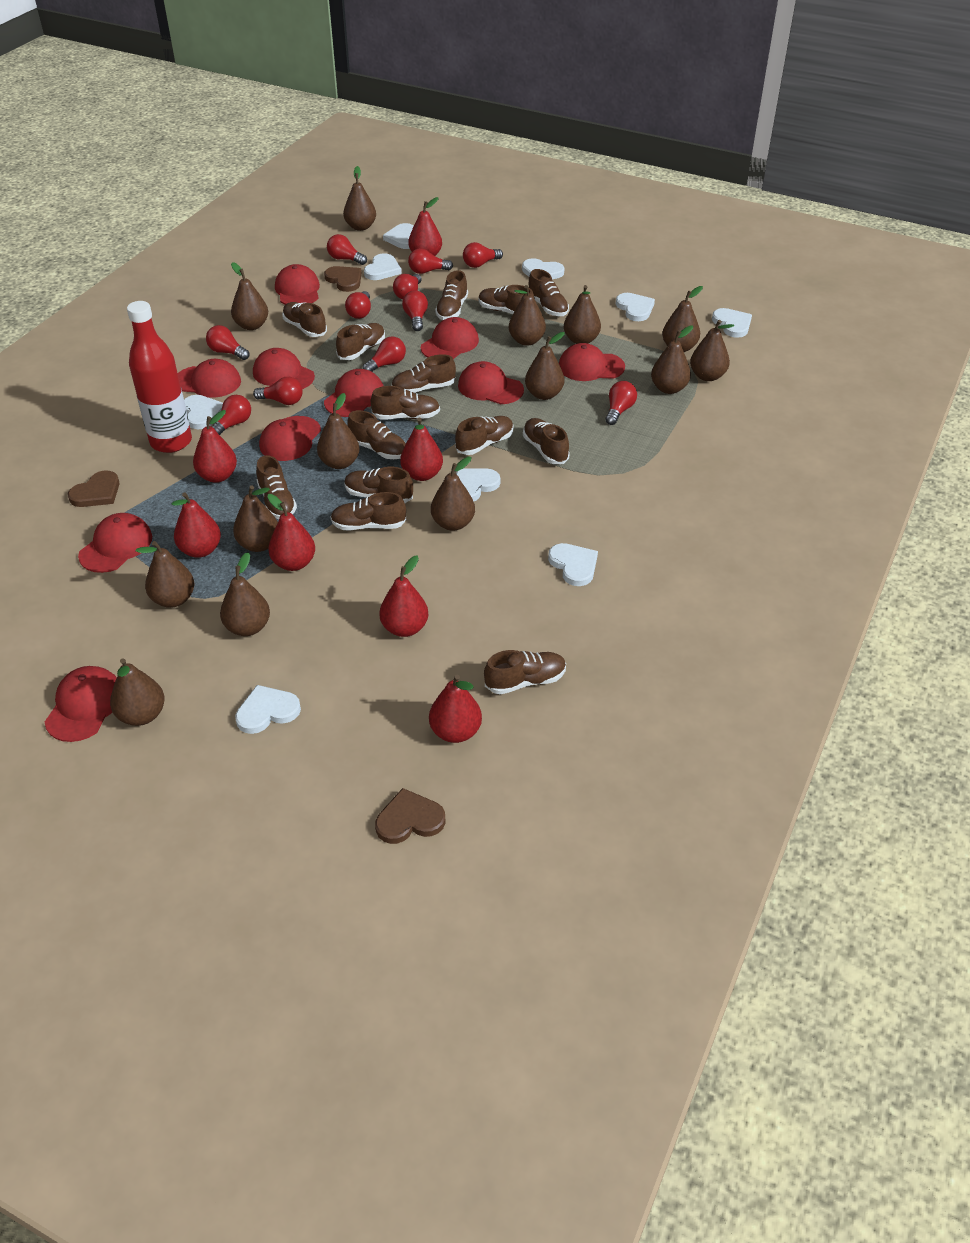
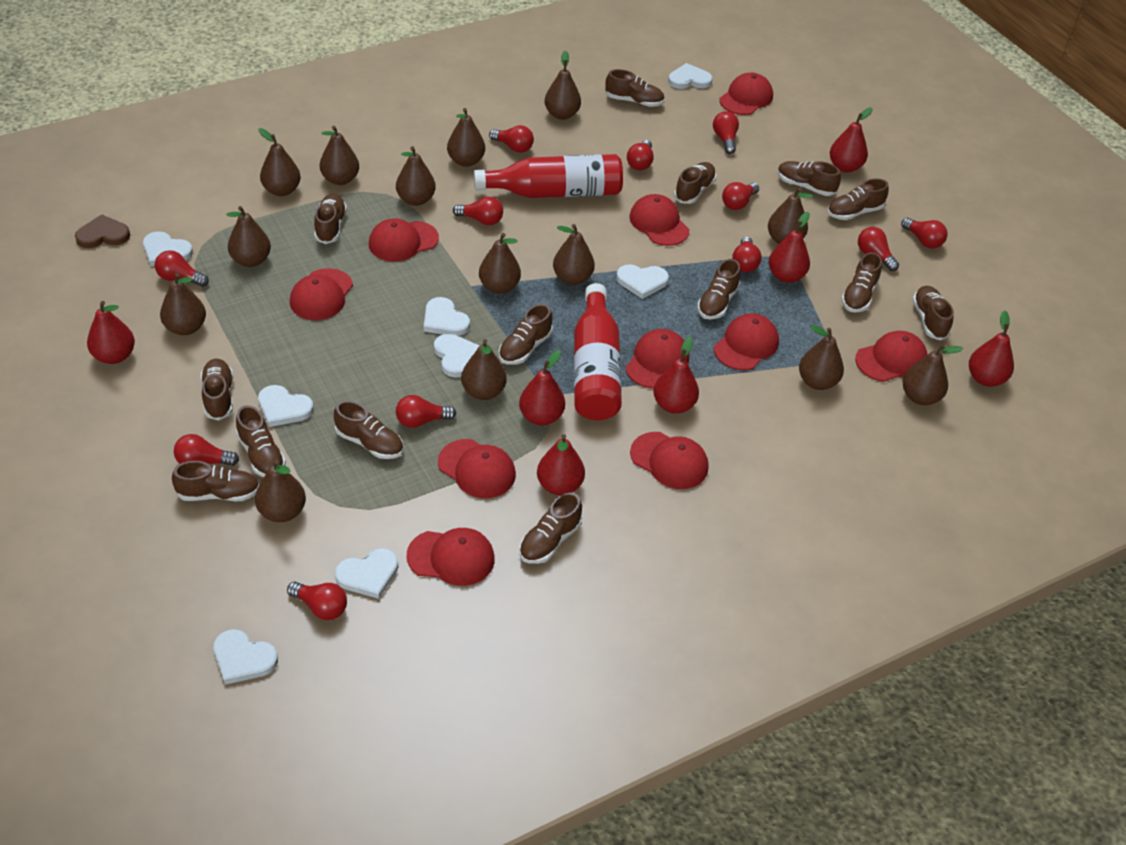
brown heart: [68,470,119,507] [324,266,362,292] [375,788,446,844] = 3 -> [75,214,130,248] = 1
red bottle: [127,301,192,453] = 1 -> [474,154,623,198] [574,283,622,420] = 2
red light bulb: [206,325,250,360] [212,395,251,435] [253,377,303,405] [327,234,367,265] [345,291,371,319] [363,337,406,372] [393,274,422,299] [402,290,428,331] [408,248,453,274] [463,242,503,268] [605,381,637,425] = 11 -> [155,250,209,287] [174,434,239,466] [287,582,347,620] [396,395,456,428] [453,197,503,225] [489,125,534,153] [627,140,654,170] [713,111,739,154] [722,182,759,210] [732,237,762,272] [858,227,899,271] [901,218,947,248] = 12
white heart: [184,395,223,429] [235,685,301,734] [364,253,402,280] [383,223,414,249] [456,468,500,502] [522,258,565,280] [548,543,598,586] [616,293,655,321] [712,308,752,338] = 9 -> [143,231,193,267] [214,629,278,685] [258,385,314,427] [335,548,398,599] [424,297,470,336] [434,334,480,378] [616,264,669,299] [668,63,712,89] = 8

